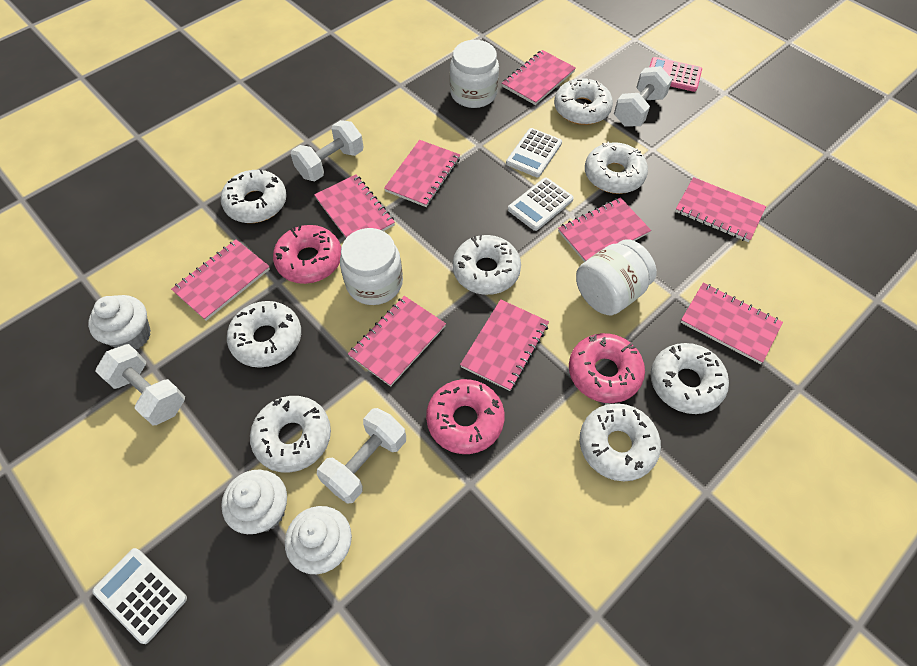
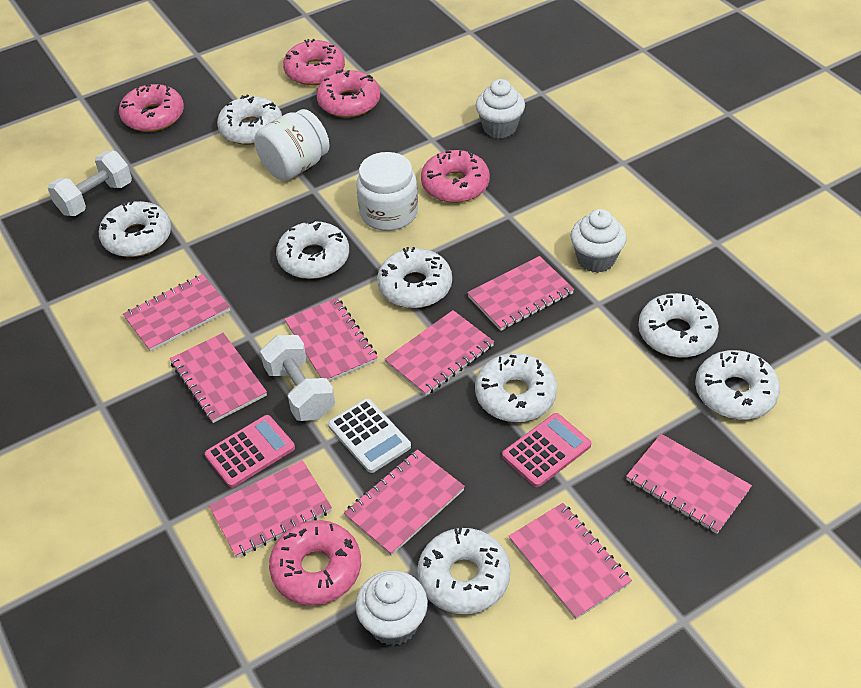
pink calculator: [649,57,702,92] = 1 -> [205,415,295,488] [502,413,591,487] = 2
pink donut: [273,225,341,284] [426,379,505,454] [569,333,645,403] = 3 -> [119,84,184,132] [269,520,361,605] [283,39,345,85] [317,69,380,118] [421,150,490,203] = 5
white calculator: [92,548,187,644] [506,128,562,177] [508,177,574,231] = 3 -> [328,398,411,473] = 1
white dumbbell: [95,344,185,426] [291,120,363,181] [317,408,406,504] [614,66,672,127] = 4 -> [48,151,132,216] [260,335,335,421] = 2
white jar: [340,228,403,305] [450,40,499,108] [576,239,657,315] = 3 -> [254,109,330,181] [356,152,418,231] = 2

